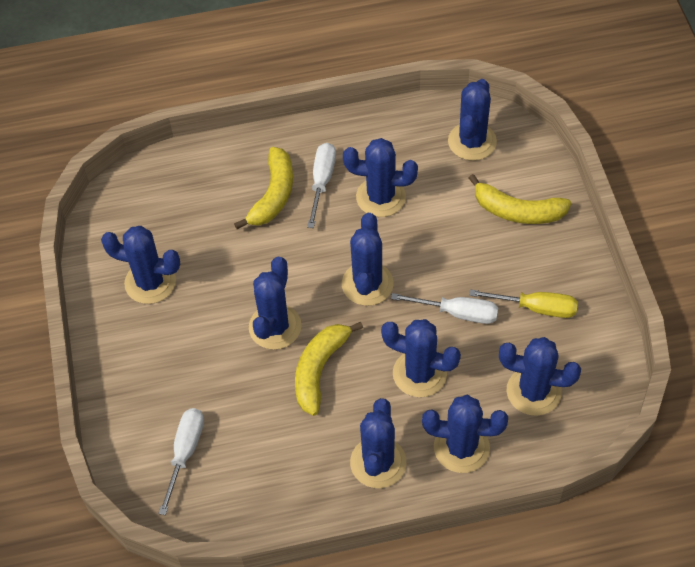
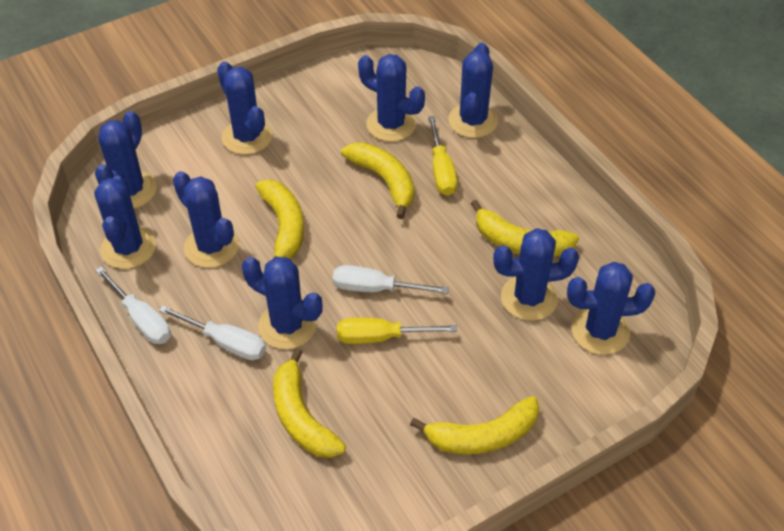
yellow banana: [234,147,293,229] [295,322,363,416] [469,174,571,224] = 3 -> [256,180,304,260] [273,348,346,458] [341,142,414,219] [410,396,540,454] [471,200,579,257] = 5
yellow screwdriver: [469,290,578,318] = 1 -> [337,318,457,344] [428,116,457,196] = 2

